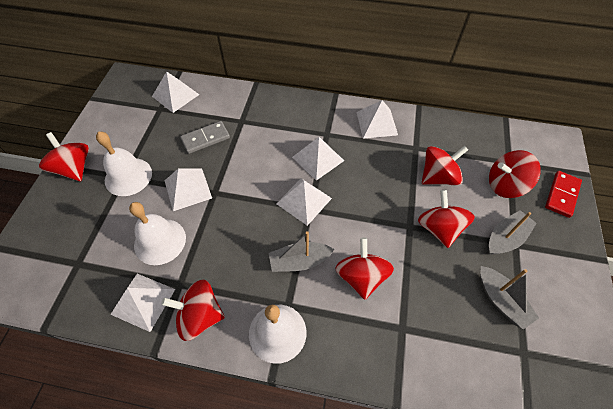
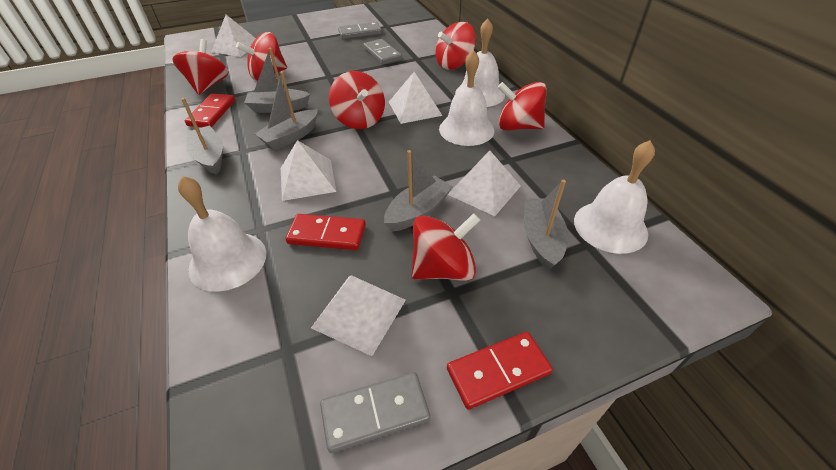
grey boat: [269,231,334,272] [480,266,539,330] [488,210,537,255] = 3 -> [181,98,223,175] [244,48,310,113] [255,71,318,150] [384,150,453,231] [524,180,569,270] = 5
grey domino: [180,121,230,154] = 1 -> [320,372,430,453] [338,22,382,39] [363,39,402,64] = 3
red domino: [545,171,582,218] = 1 -> [185,93,235,128] [286,214,366,250] [447,332,553,410] = 3
white bell: [96,132,152,196] [129,202,186,265] [249,305,307,364] = 3 -> [178,176,266,292] [439,50,494,146] [455,18,505,107] [574,140,655,254] = 4
white pyramid: [110,274,175,332] [152,71,199,113] [165,168,212,211] [276,178,332,226] [292,137,344,181] [356,100,398,139] = 6 -> [211,15,256,57] [281,140,336,201] [311,275,406,356] [389,72,443,124] [448,150,521,216] = 5

